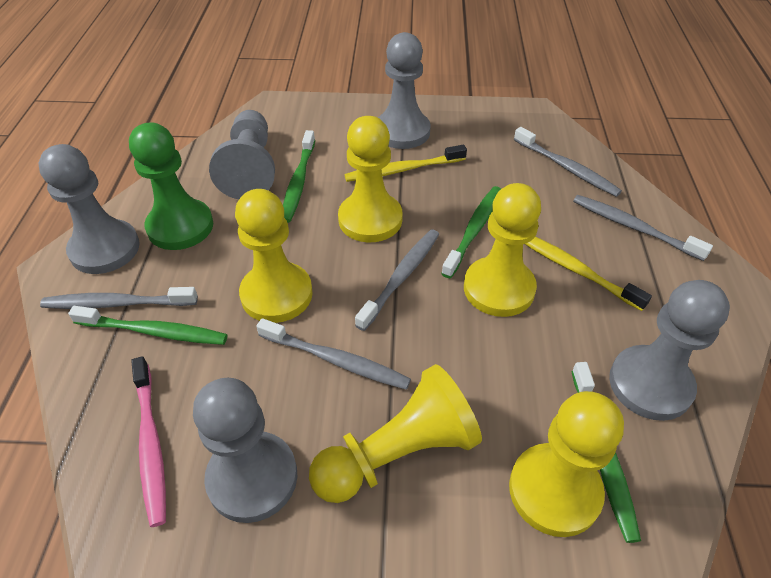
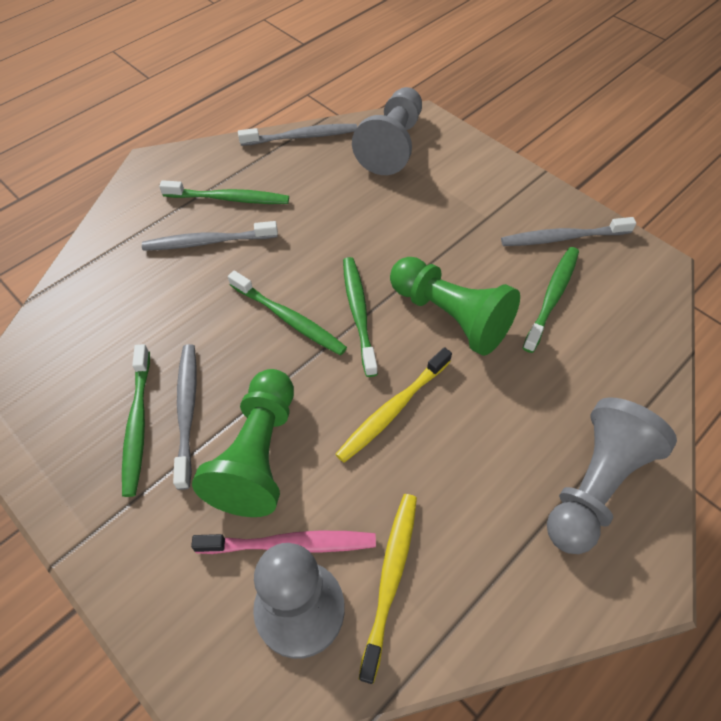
green pawn: [129,122,213,250] = 1 -> [192,369,294,517] [390,257,520,356] = 2
green toothbrush: [68,306,227,345] [283,130,315,223] [441,186,501,278] [571,362,641,543] = 4 -> [122,344,150,497] [159,180,289,204] [228,271,347,355] [343,257,378,377] [523,247,579,353] = 5
grey pawn: [39,144,140,274] [193,378,297,523] [209,110,275,199] [378,32,431,149] [609,280,730,421] = 5 -> [253,543,345,659] [352,87,422,175] [547,397,677,554] = 3
grey toothbrush: [40,287,198,309] [256,318,411,390] [355,229,439,331] [514,127,622,197] [573,195,713,261] = 5 -> [142,221,278,251] [173,344,196,490] [238,124,357,146] [501,217,636,246] = 4
yellow pawn: [235,189,313,323] [309,364,482,503] [338,116,403,242] [464,183,541,317] [509,391,624,537] = 5 -> none = 0

